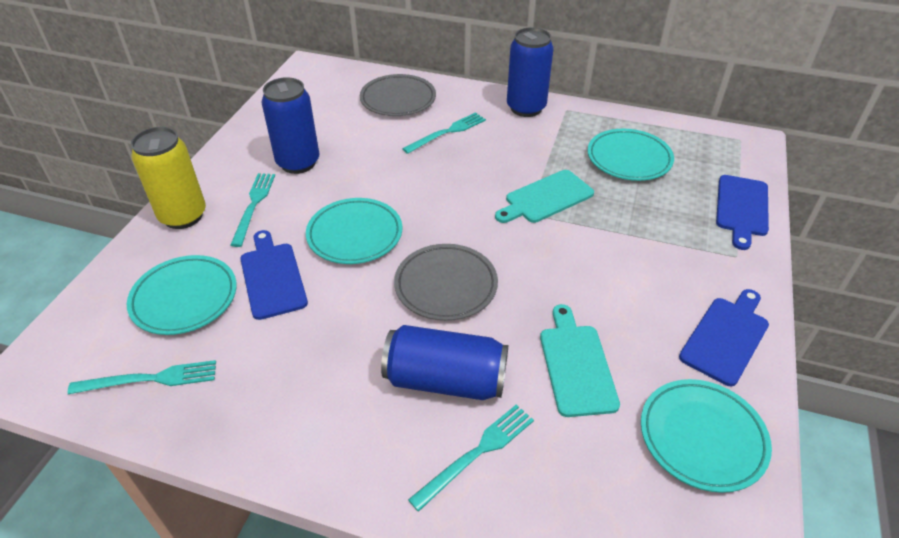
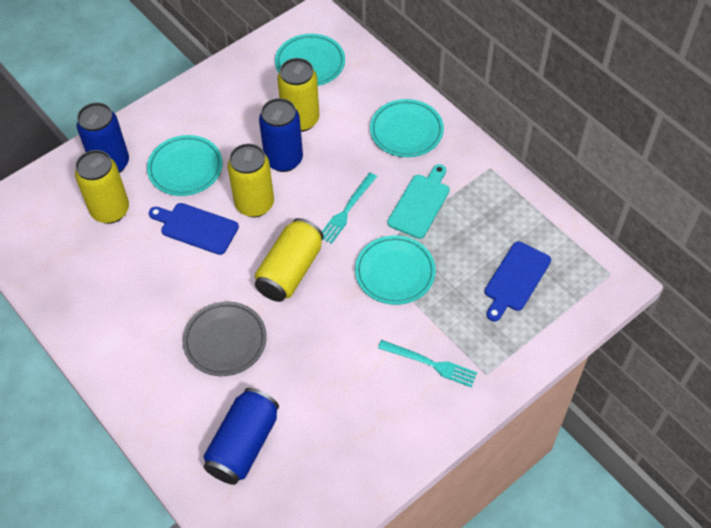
blue cutting board: [240,230,308,320] [679,289,769,386] [716,175,769,250] = 3 -> [149,203,239,255] [485,241,551,321] = 2
grey plate: [360,74,436,116] [394,244,498,321] = 2 -> [183,302,267,376] = 1
turquoise cutting board: [495,170,594,223] [540,304,620,417] = 2 -> [387,164,450,239] = 1
turquoise fork: [67,360,216,394] [231,173,275,247] [402,112,486,154] [408,404,534,512] = 4 -> [322,173,377,244] [378,340,477,387] = 2
yellow can: [131,127,206,229] = 1 -> [75,150,129,224] [227,144,274,217] [255,218,324,302] [277,58,319,132] = 4

